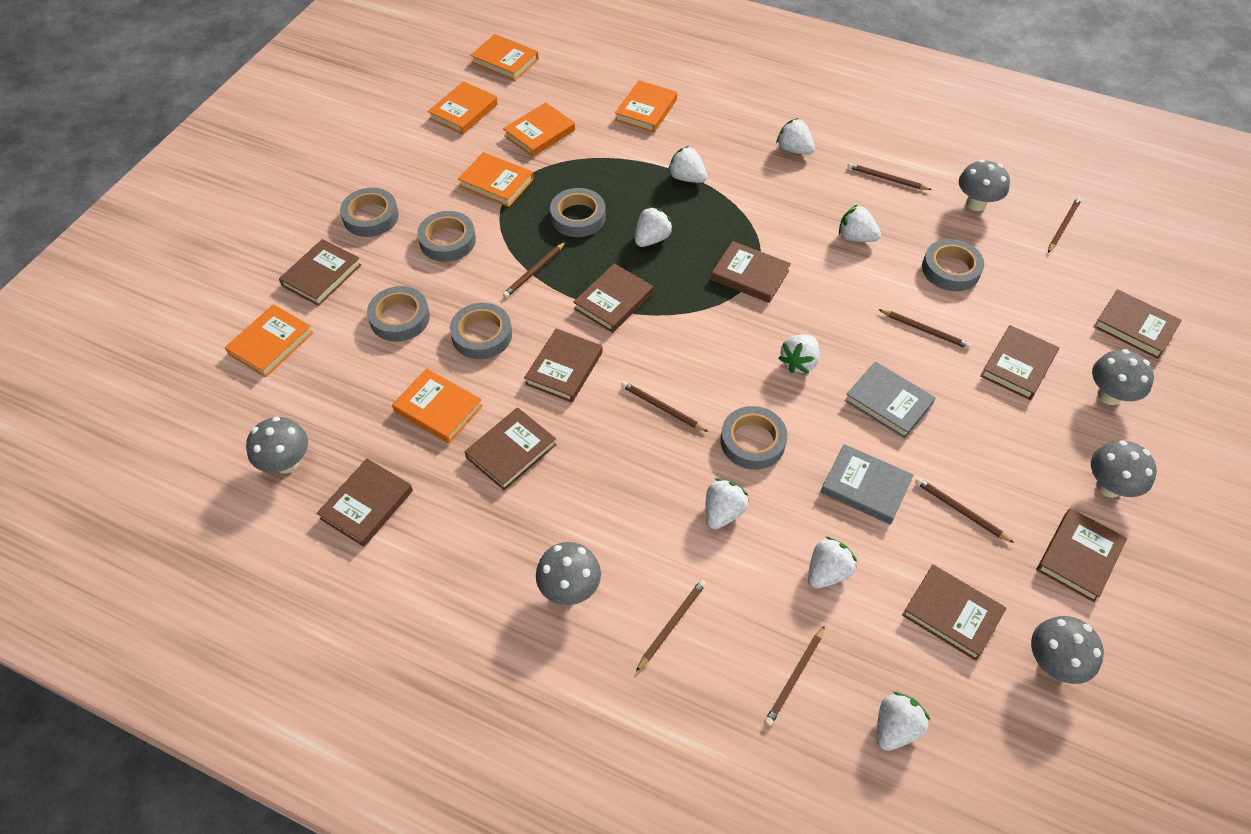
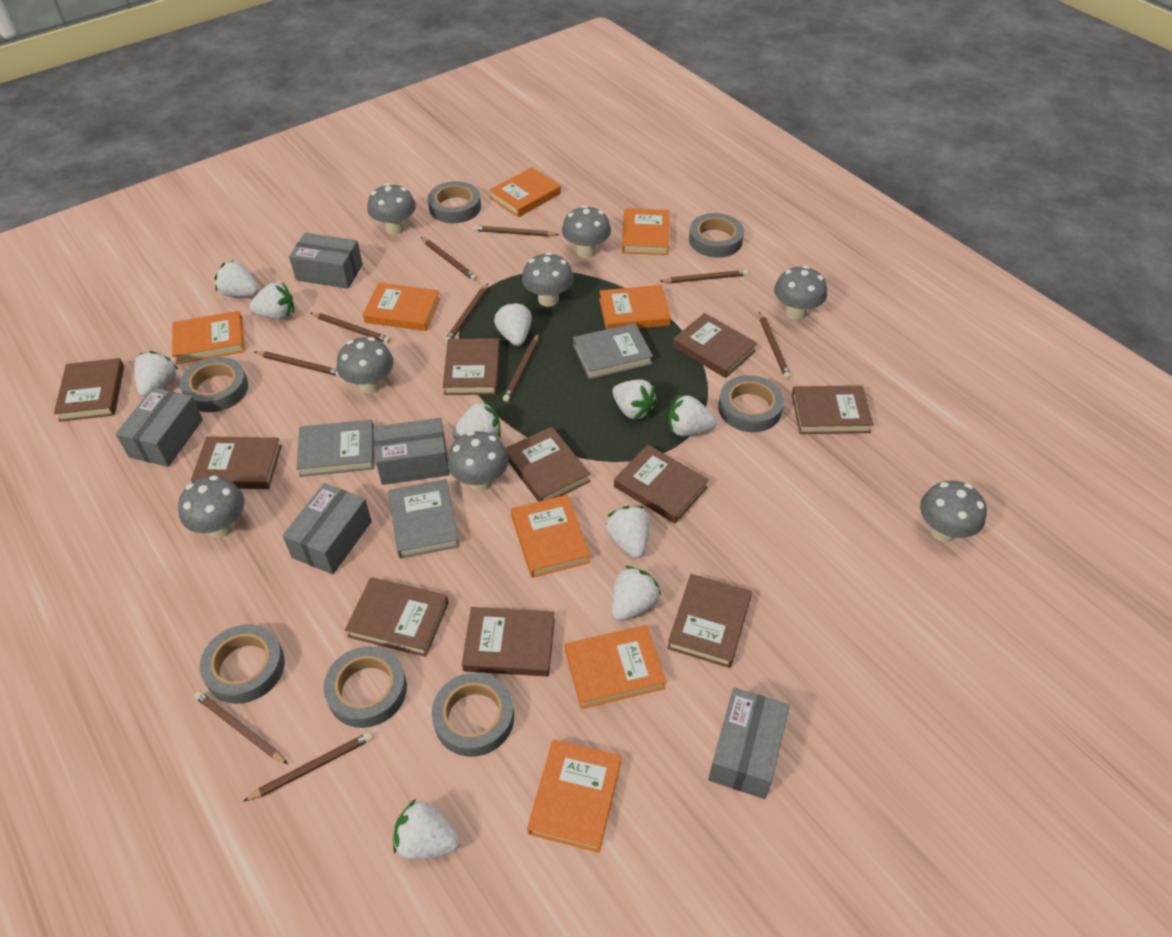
brown pencil: [503,242,566,298] [621,381,708,432] [636,579,706,672] [764,625,825,726] [847,163,932,190] [878,309,972,349] [915,478,1014,543] [1048,197,1082,253] = 8 -> [194,691,288,764] [243,732,373,802] [255,351,339,376] [310,312,390,343] [421,237,477,281] [445,283,488,343] [474,225,559,237] [503,333,539,402] [659,270,748,283] [759,311,791,379] = 10
grey book: [821,444,914,525] [844,361,936,439] = 2 -> [296,420,374,477] [388,479,460,559] [573,323,653,379] = 3
grey box: none = 0 -> [116,387,203,467] [282,483,372,575] [289,233,363,289] [374,418,449,485] [708,687,790,799] = 5
grey mushroom: [246,417,308,474] [536,542,601,605] [959,160,1010,211] [1031,616,1104,684] [1091,440,1157,498] [1092,349,1154,405] = 6 -> [178,476,245,538] [337,337,393,393] [367,183,416,235] [447,431,509,491] [522,252,574,307] [562,205,611,258] [774,266,827,320] [920,481,987,542] = 8
orange book: [225,304,313,377] [392,368,483,444] [428,81,498,135] [458,152,534,207] [470,34,539,81] [503,102,575,157] [615,80,677,133] = 7 -> [172,311,245,364] [363,283,440,331] [489,167,561,217] [511,495,590,578] [527,739,622,853] [565,625,666,709] [599,285,671,329] [622,208,670,255] = 8
white strawberry: [635,207,673,247] [668,146,707,183] [705,478,749,530] [776,118,815,155] [778,335,819,373] [808,536,857,589] [839,205,881,242] [877,692,930,751] = 8 -> [134,351,179,397] [214,260,259,297] [249,282,294,320] [393,799,460,860] [452,401,501,440] [494,302,532,346] [605,506,650,558] [612,379,657,420] [612,566,661,621] [668,394,717,436] = 10

